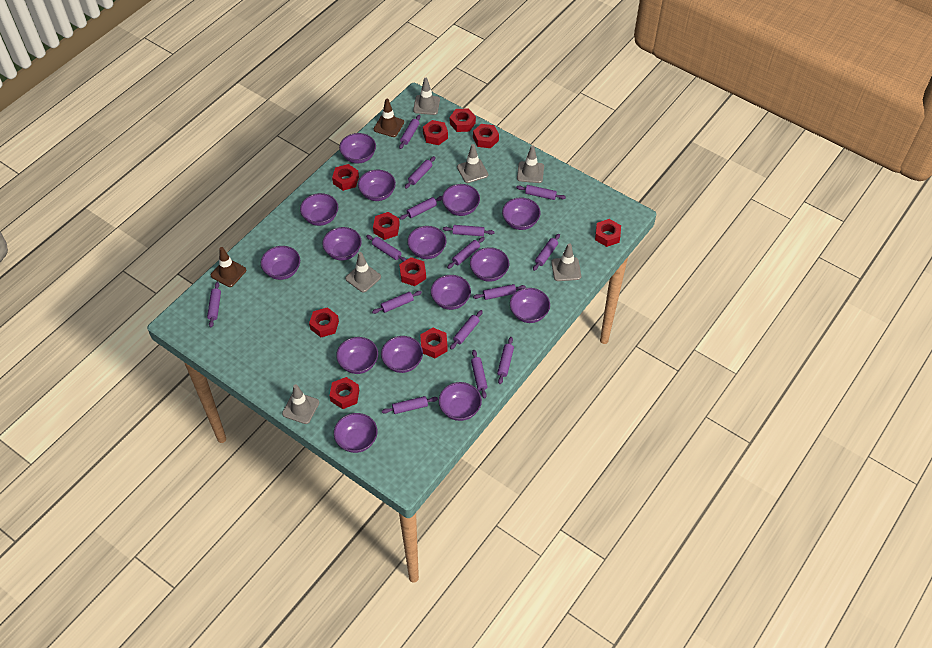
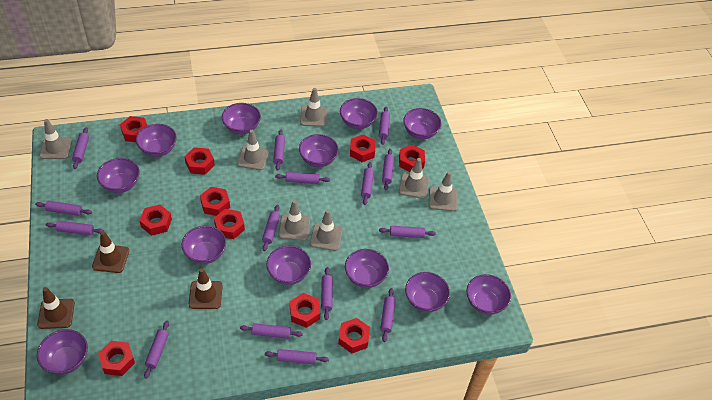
brown traffic cone: [211,247,246,287] [374,99,404,137] = 2 -> [37,287,75,329] [92,231,129,273] [189,268,223,309] = 3
grey traffic cone: [282,384,319,424] [345,252,381,293] [413,78,440,115] [457,144,488,183] [517,145,544,183] [551,243,581,281] = 6 -> [39,119,72,159] [237,130,269,170] [278,200,310,241] [300,88,327,127] [310,210,343,251] [399,158,429,199] [429,171,457,211] = 7
purple bowl: [261,246,300,280] [300,193,338,226] [322,227,362,261] [334,413,378,453] [336,337,378,374] [339,133,376,164] [358,170,396,201] [381,336,423,373] [407,226,447,259] [431,275,471,310] [439,382,482,421] [442,184,480,216] [470,247,509,282] [502,197,541,230] [510,288,550,323] = 15 -> [37,329,88,375] [97,158,140,193] [136,124,177,157] [182,226,226,264] [222,103,261,134] [266,246,311,285] [299,134,339,167] [340,98,378,129] [345,249,389,288] [403,108,441,139] [405,272,450,312] [467,274,511,315] = 12

